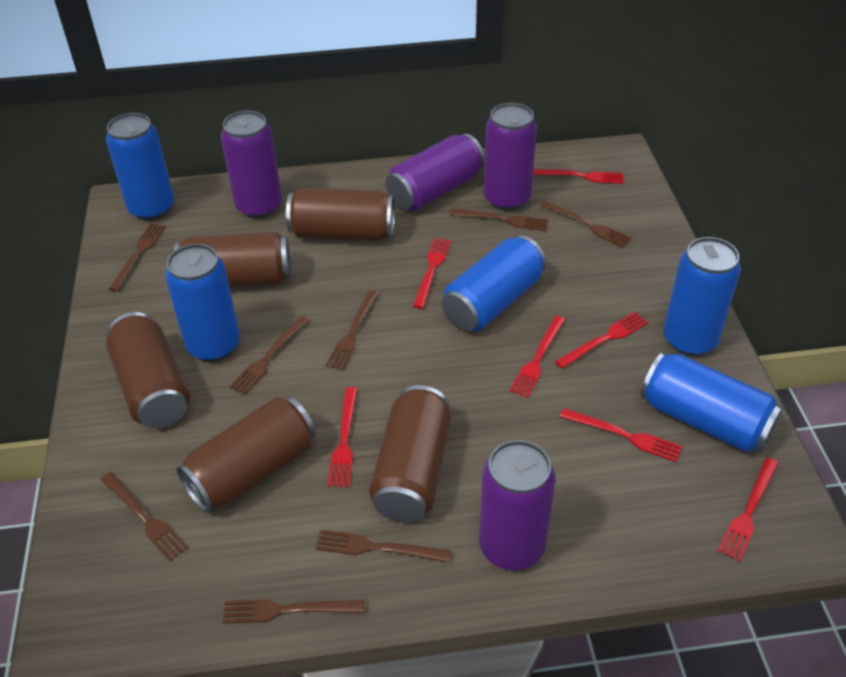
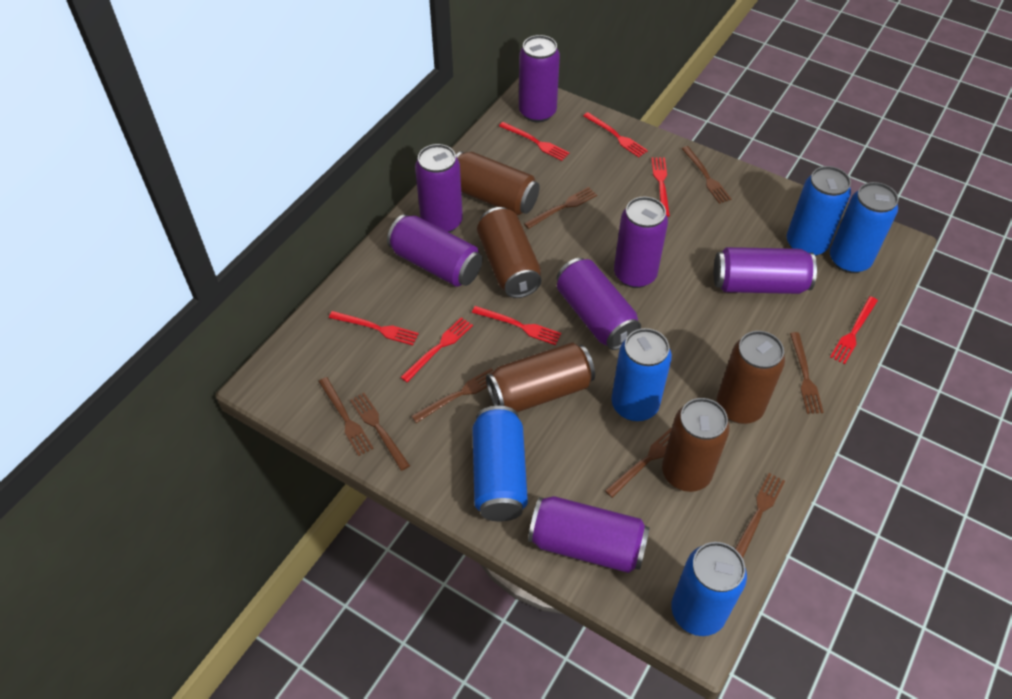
purple can: [221,110,282,218] [385,134,485,211] [479,440,556,570] [484,103,537,211] = 4 -> [387,214,482,287] [415,144,463,233] [519,35,560,123] [528,496,650,573] [557,258,641,350] [614,197,668,288] [714,247,817,294] = 7

